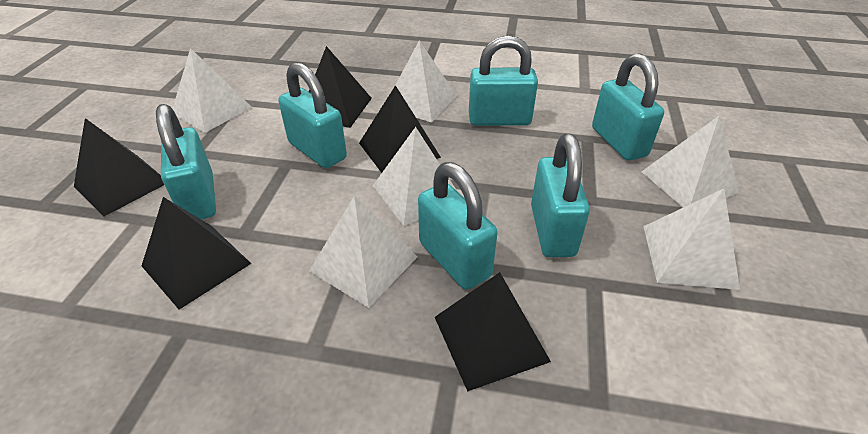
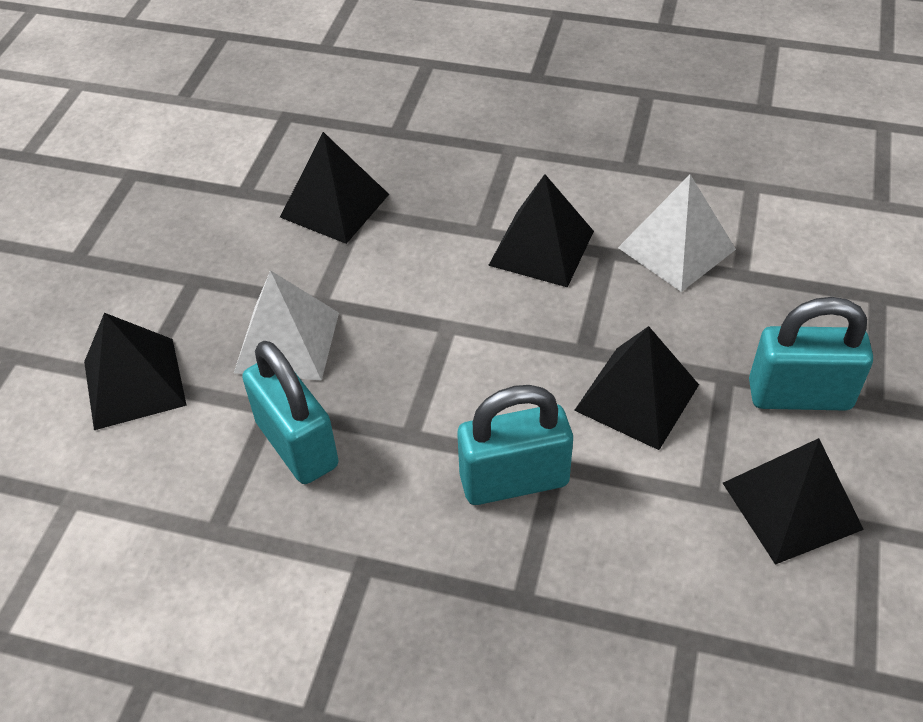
turquoise padlock: [156,104,216,219] [278,62,347,168] [418,162,498,290] [469,35,538,126] [531,134,590,257] [592,53,664,161] = 6 -> [242,341,339,484] [457,385,573,505] [749,297,873,411] = 3
white pyramid: [173,48,252,133] [309,196,418,308] [373,127,458,226] [396,40,457,122] [641,116,739,207] [643,189,740,290] = 6 -> [234,270,339,381] [618,174,736,292] = 2

